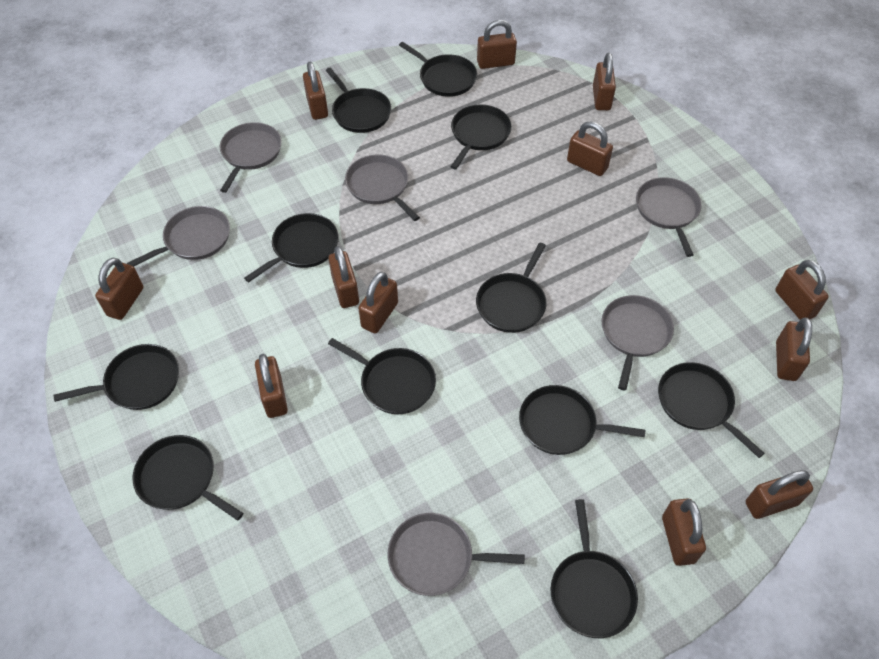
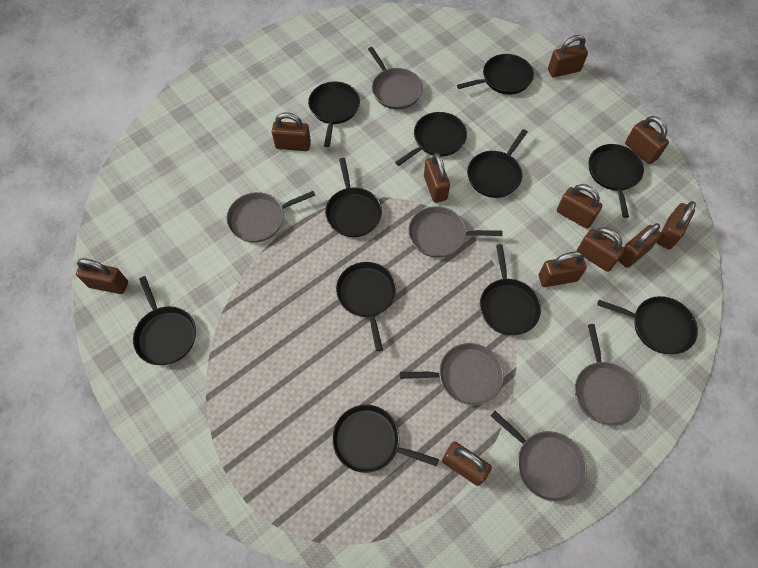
brown padlock: [95,258,144,320] [255,354,288,418] [303,62,328,120] [328,246,359,308] [358,272,398,333] [477,20,517,69] [567,122,613,176] [593,53,616,110] [662,498,706,566] [746,470,813,519] [775,260,829,320] [776,318,812,381] = 12 -> [76,258,128,294] [272,112,311,151] [424,153,450,203] [442,442,492,486] [539,251,587,287] [548,35,588,77] [557,184,603,228] [577,227,625,272] [618,223,662,268] [625,116,669,164] [657,201,696,250] = 11

